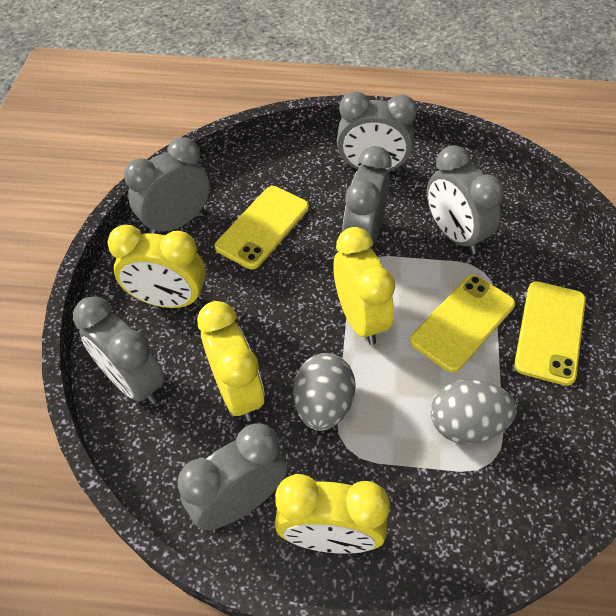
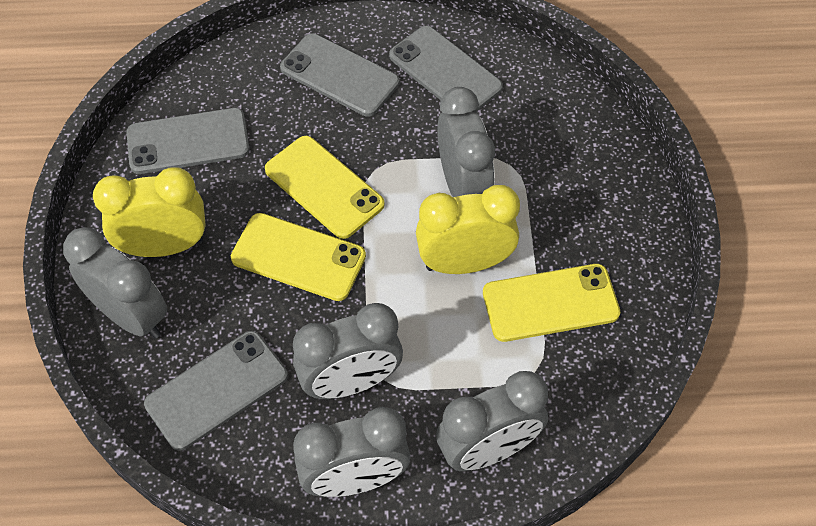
grey clock: [73,296,164,404] [124,137,210,234] [178,423,287,530] [337,91,417,172] [342,146,392,249] [427,145,504,254] = 6 -> [63,227,167,338] [293,303,403,399] [293,407,411,497] [436,371,548,471] [437,87,495,197] = 5
grey egg: [294,353,356,431] [431,380,517,444] = 2 -> none = 0
grey phone: none = 0 -> [126,108,249,174] [144,331,288,451] [280,33,399,117] [389,26,503,111] = 4
yellow clock: [107,225,206,308] [197,301,264,421] [275,474,390,554] [333,227,395,345] = 4 -> [93,167,206,257] [416,185,520,274] = 2

